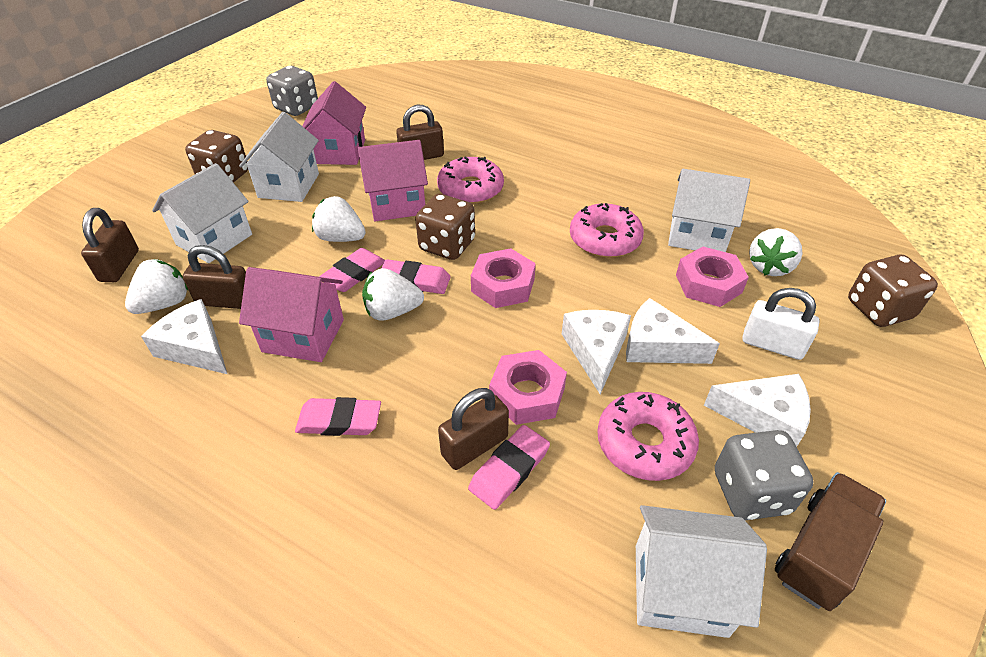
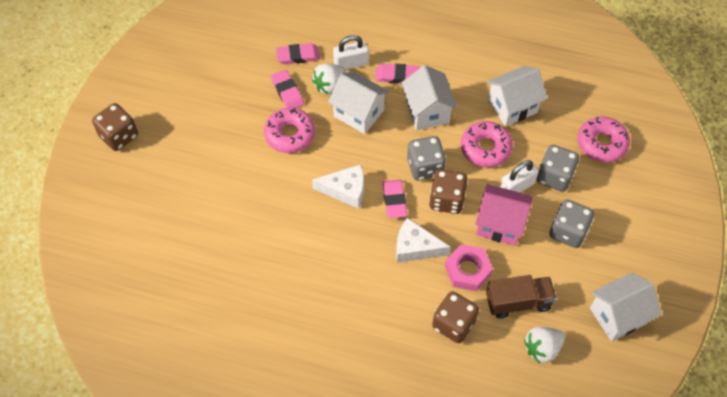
brown padlock: [81,208,139,282] [183,245,246,309] [396,105,444,160] [438,388,509,470] = 4 -> none = 0
grey dice: [266,66,318,116] [715,430,814,520] = 2 -> [407,136,446,181] [537,145,579,192] [549,199,594,248] = 3
pink house: [239,267,344,362] [302,81,366,165] [358,140,428,221] = 3 -> [475,184,533,246] = 1
pink nut: [471,248,536,308] [489,350,567,425] [676,247,749,307] = 3 -> [445,244,493,291] = 1
white cheese: [141,299,227,374] [562,310,631,394] [626,298,720,364] [704,374,811,447] = 4 -> [312,164,364,209] [396,218,451,263] = 2
white padlock: [742,288,820,360] = 1 -> [333,35,369,70] [500,160,539,192] = 2
white strawberry: [125,259,188,314] [312,196,366,242] [362,268,424,321] [749,228,803,276] = 4 -> [312,64,346,94] [524,327,565,363] = 2

